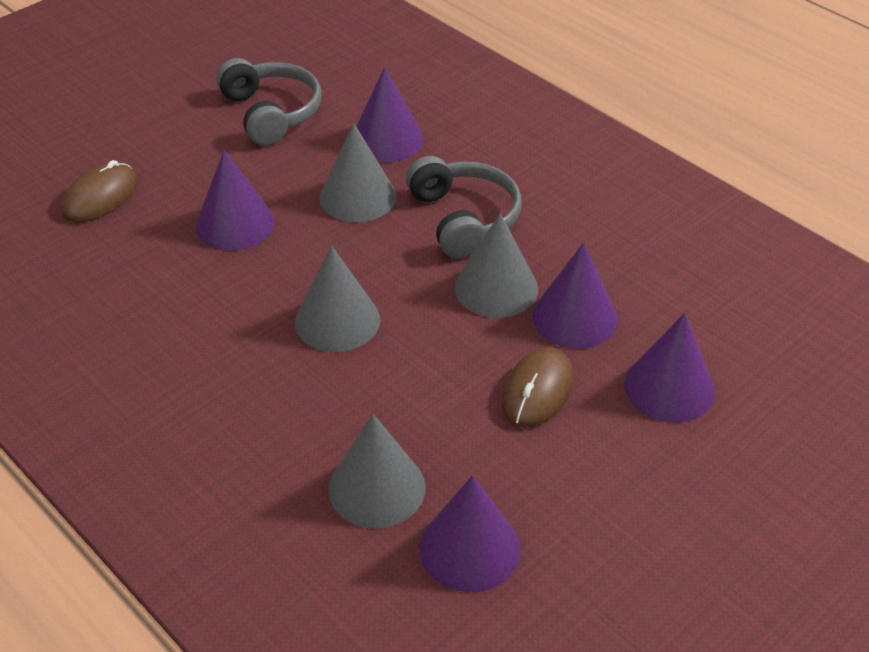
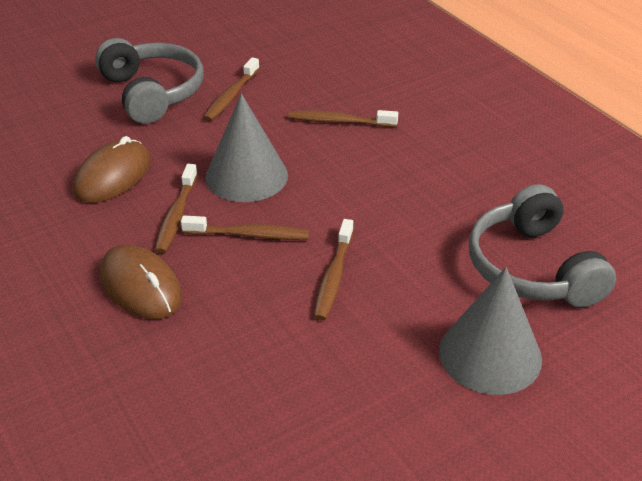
brown toothbrush: none = 0 -> [155,164,198,253] [181,216,309,240] [203,57,260,121] [288,110,398,127] [314,219,354,320] = 5
grey cone: [295,246,380,352] [319,123,397,222] [328,414,426,528] [455,213,538,318] = 4 -> [205,94,288,202] [439,267,542,395] = 2
purple cone: [195,150,275,251] [356,67,424,162] [419,475,521,592] [532,243,618,349] [624,313,715,422] = 5 -> none = 0

